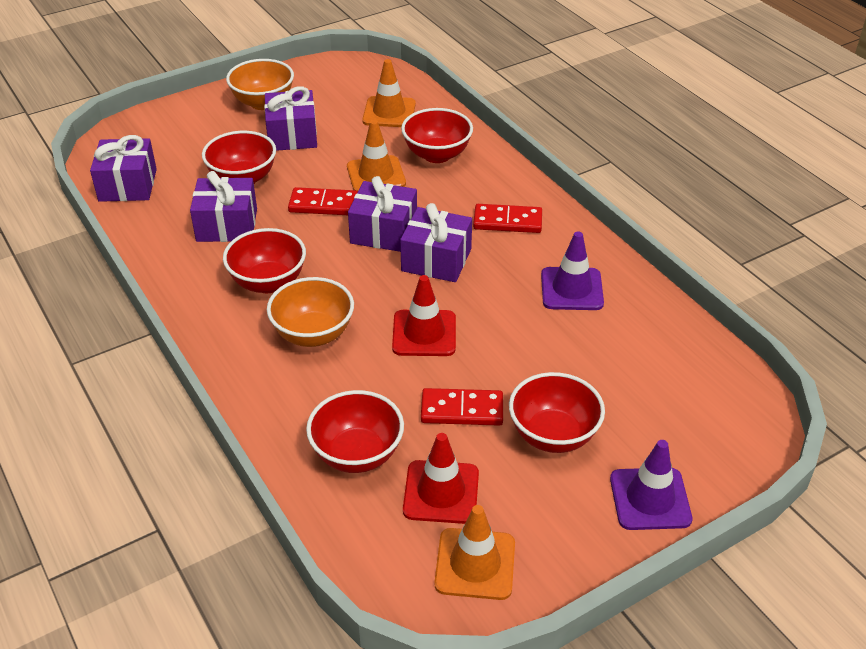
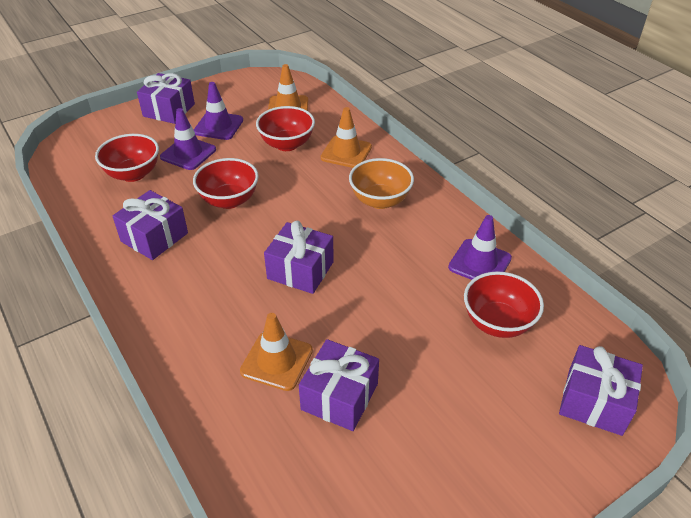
orange bowl: [226,59,294,110] [267,277,354,347] = 2 -> [349,158,414,209] = 1
purple traffic cone: [541,231,604,310] [610,440,692,530] = 2 -> [160,108,216,170] [194,82,243,140] [448,215,512,280] = 3
red bowl: [202,131,276,184] [223,228,306,293] [306,390,404,473] [401,108,473,163] [509,372,605,453] = 5 -> [95,134,159,182] [193,158,259,209] [256,106,315,151] [464,272,544,338] = 4
red domino: [288,187,358,215] [421,388,503,426] [473,204,542,233] = 3 -> none = 0
red traffic cone: [392,275,456,356] [403,433,479,524] = 2 -> none = 0

